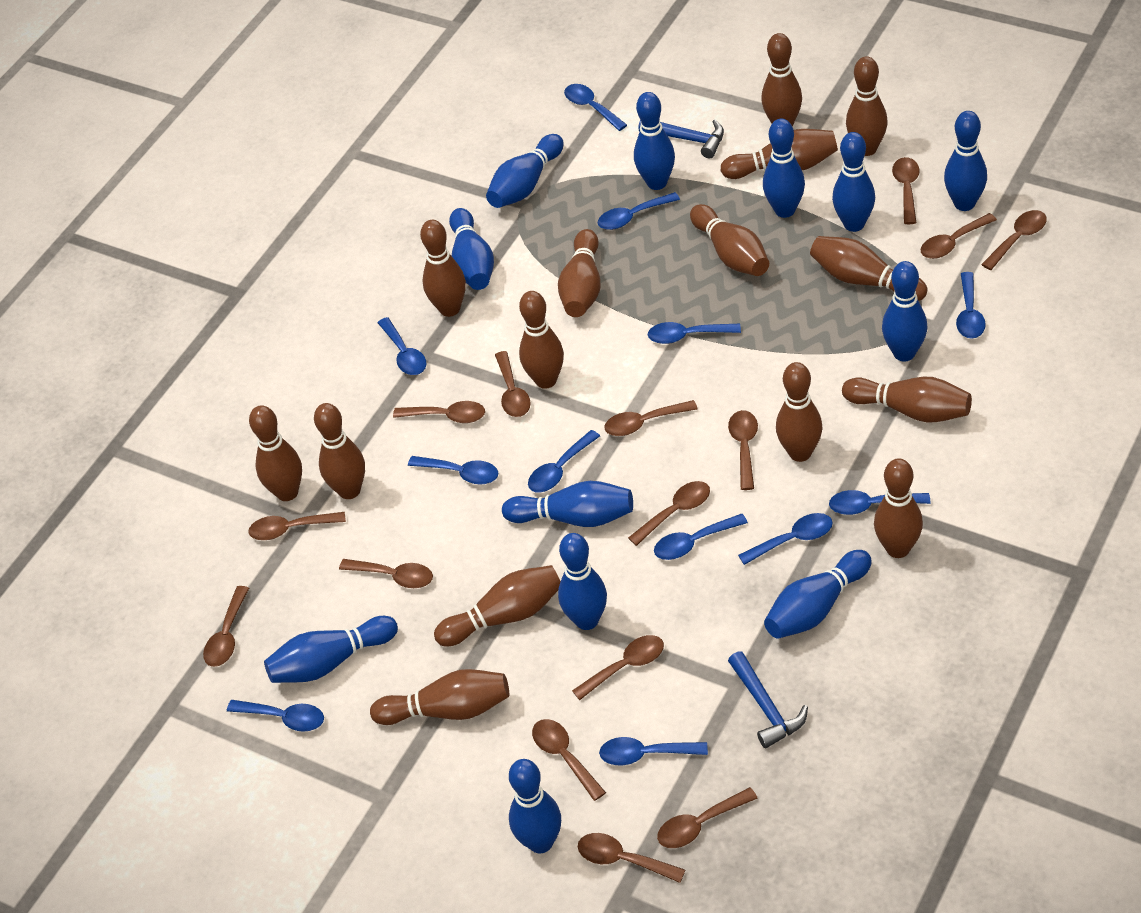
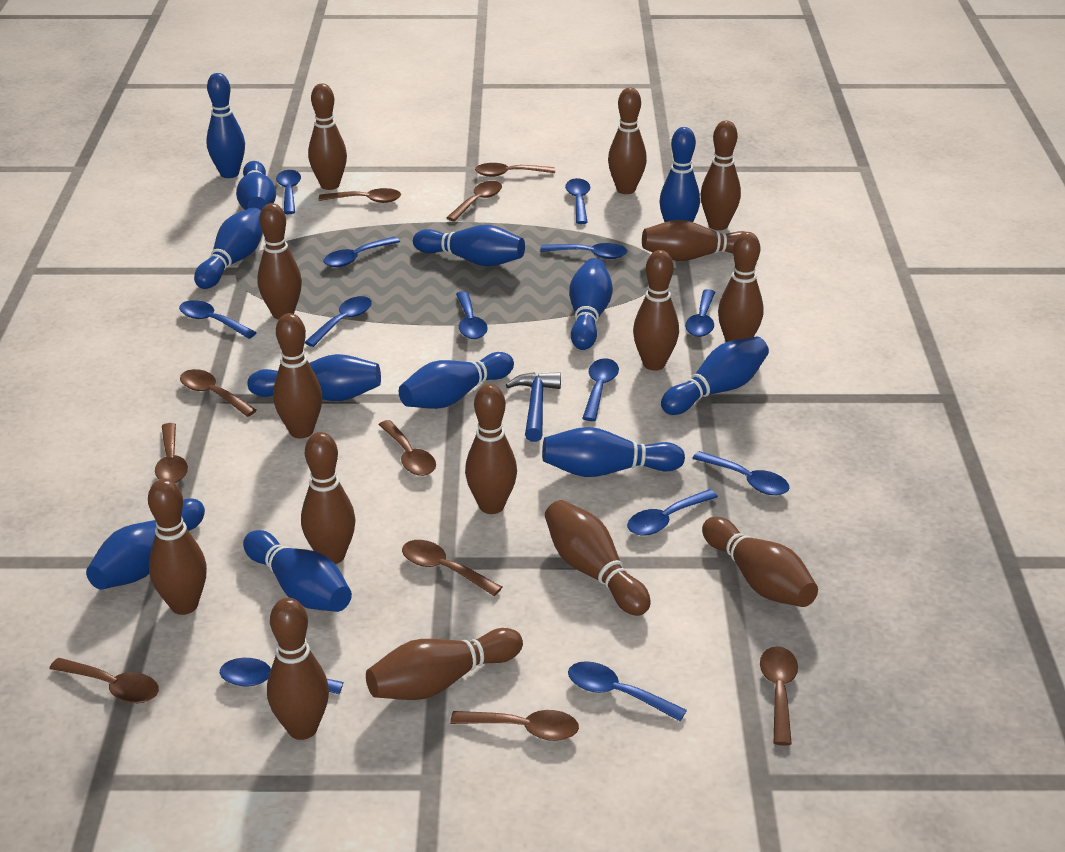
blue hammer: [638,120,724,158] [728,651,808,748] = 2 -> [506,372,561,442] = 1
blue spoon: [227,700,324,732] [378,317,426,375] [408,456,498,484] [528,430,600,492] [564,84,627,131] [598,192,680,230] [599,737,708,766] [648,322,741,344] [654,514,748,560] [738,513,833,565] [829,490,930,515] [956,272,986,339] = 12 -> [179,300,257,339] [220,658,343,694] [276,170,301,214] [305,296,372,347] [324,237,400,267] [456,291,488,339] [540,243,627,259] [565,178,590,224] [568,661,687,721] [582,358,619,421] [627,489,718,536] [685,289,715,337] [692,451,789,495] = 13
brown spoon: [203,586,249,667] [248,512,346,540] [339,559,433,588] [393,401,485,423] [495,351,531,417] [532,719,606,801] [572,635,664,700] [578,833,685,883] [604,400,697,436] [628,481,710,546] [657,787,758,848] [728,410,758,490] [892,157,920,224] [920,213,997,259] [981,210,1047,270] = 15 -> [49,658,159,703] [155,423,188,483] [180,369,257,417] [319,188,401,203] [379,420,436,476] [402,540,502,596] [446,181,502,221] [450,710,579,741] [475,163,555,177] [760,646,798,746] = 10

